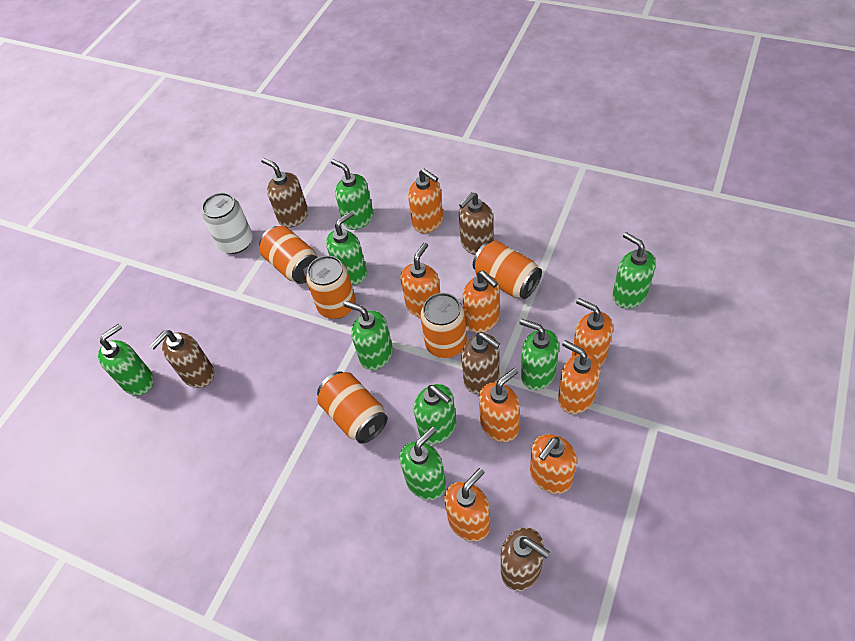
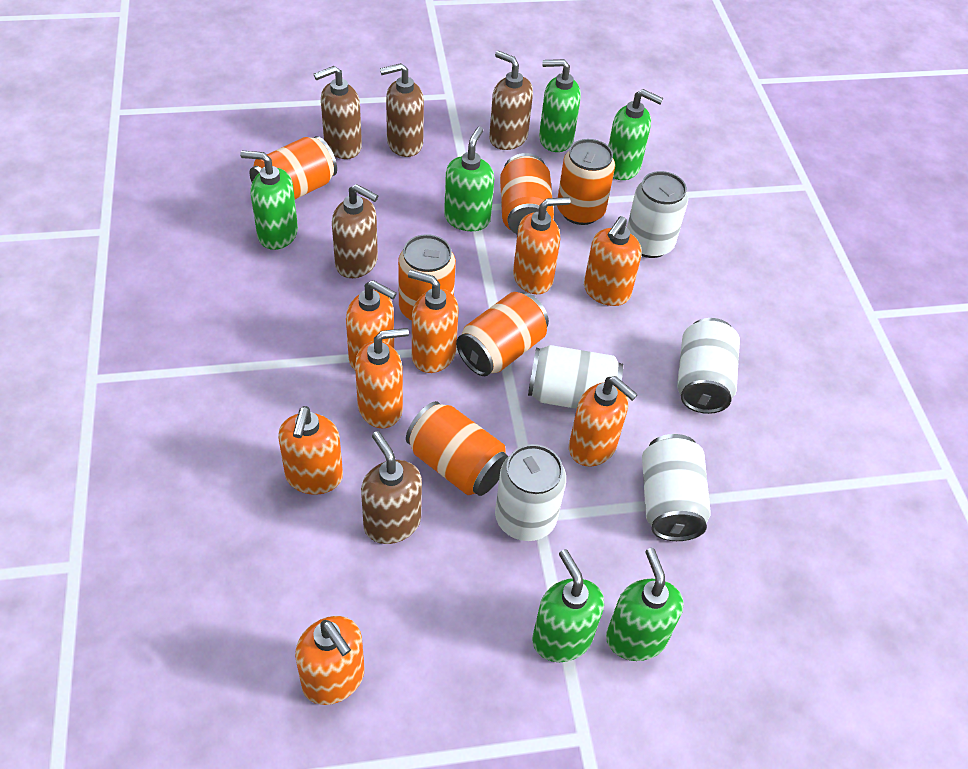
green soap dispenser: [98,324,154,395] [326,211,367,285] [331,159,373,230] [344,301,393,370] [400,426,446,500] [414,384,456,444] [520,319,559,390] [612,232,656,309] = 8 -> [240,151,298,250] [444,126,494,231] [532,549,604,662] [539,59,581,152] [606,548,684,661] [608,89,663,180] = 6
orange can: [259,226,318,284] [306,256,356,319] [317,371,388,444] [420,293,467,358] [473,241,542,299] = 5 -> [250,136,337,199] [398,234,456,321] [406,401,509,496] [456,292,549,376] [500,153,554,234] [557,139,615,225] = 6
white can: [202,193,253,254] = 1 -> [495,444,566,541] [528,345,623,409] [627,171,688,258] [642,434,711,541] [677,318,740,414] = 5

